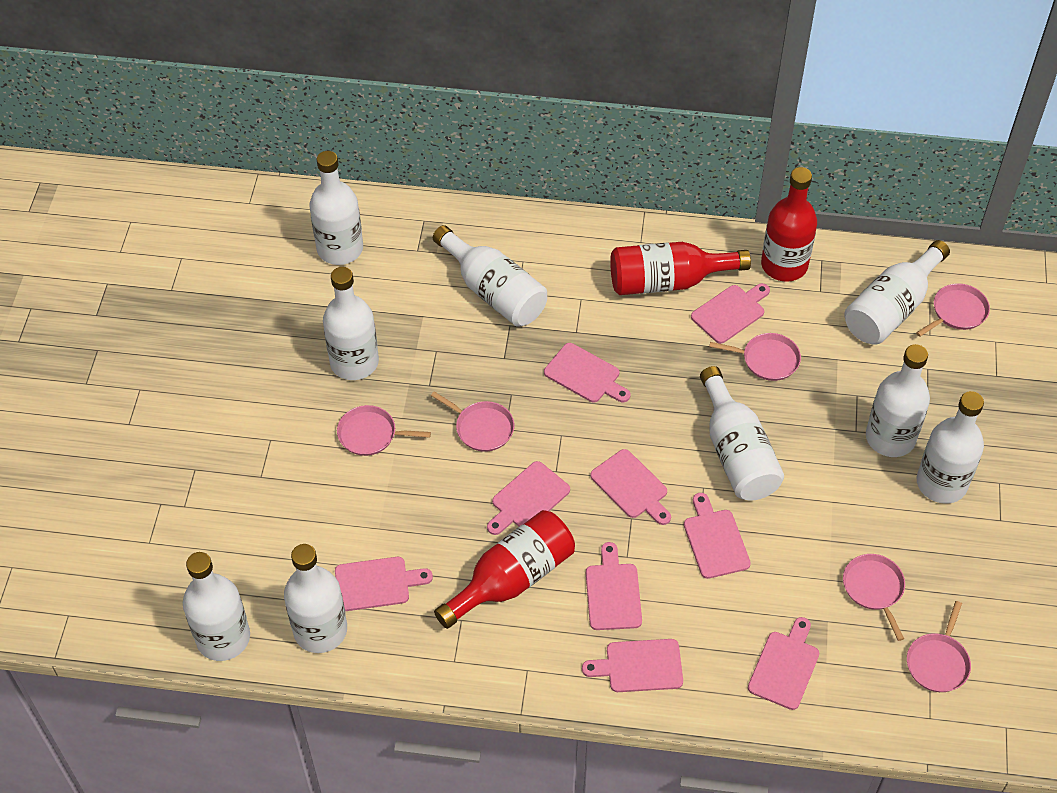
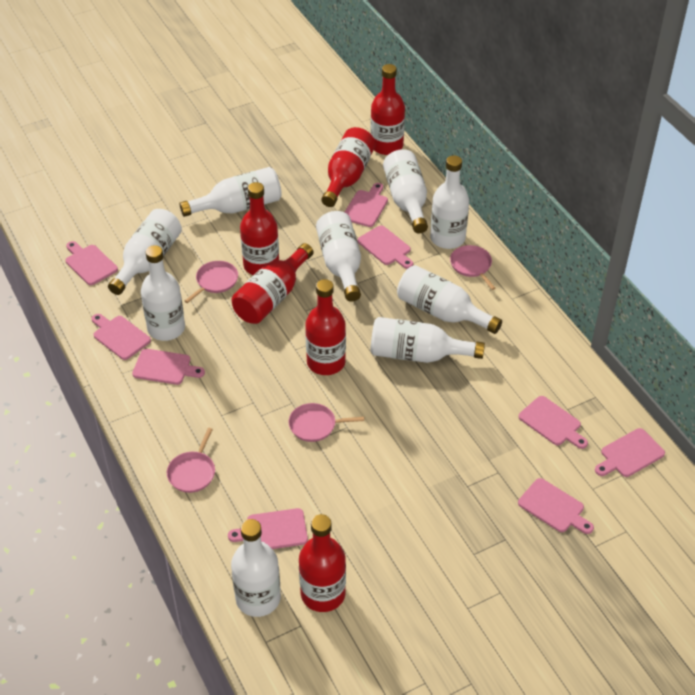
pink pan: [337,405,431,456] [431,391,514,452] [709,333,801,381] [843,554,905,641] [907,601,971,692] [916,283,990,337] = 6 -> [167,428,215,493] [185,261,238,303] [289,403,364,442] [450,245,495,290] = 4
red bottle: [434,510,575,629] [610,242,751,295] [761,167,817,282] = 3 -> [232,243,314,324] [240,182,279,275] [299,514,346,612] [305,279,346,375] [321,127,376,207] [370,64,405,155] = 6

